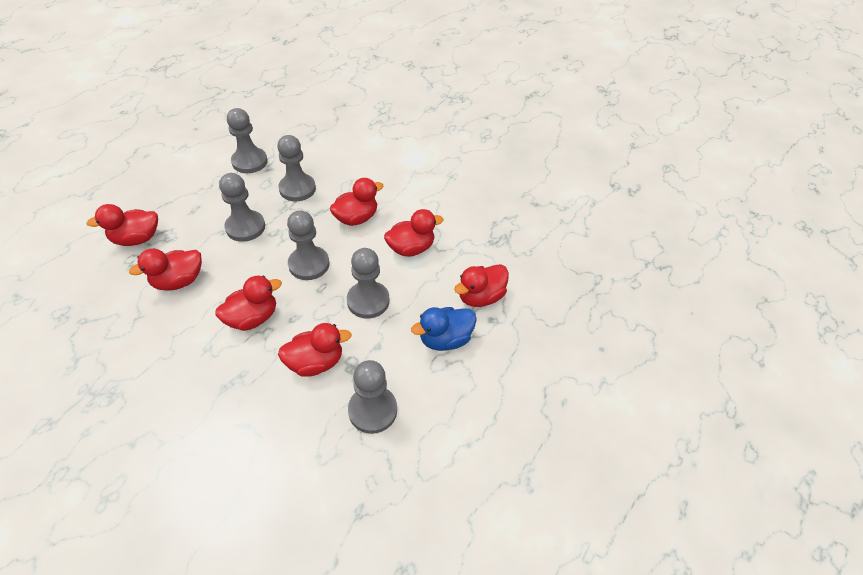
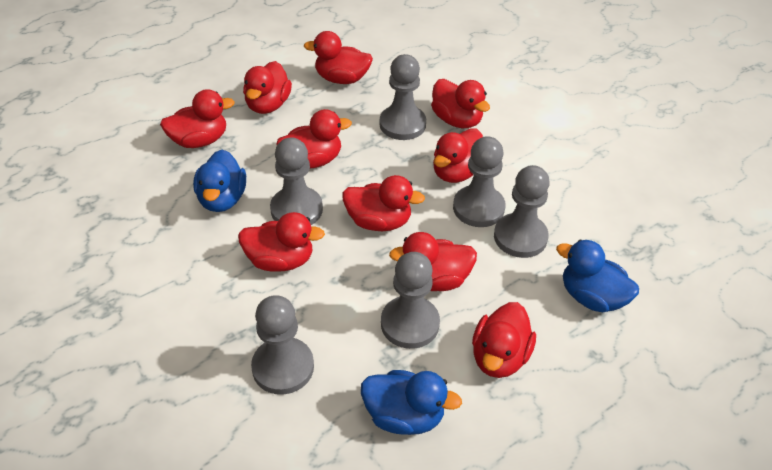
blue duck: [411,307,477,351] = 1 -> [193,150,246,212] [361,370,462,435] [556,240,639,312] = 3
red duck: [86,204,158,246] [129,249,202,291] [215,275,282,331] [278,323,352,376] [330,178,383,226] [384,209,444,257] [454,264,509,307] = 7 -> [160,89,235,148] [238,212,325,271] [243,61,292,114] [276,109,352,169] [304,31,373,84] [342,175,425,231] [389,232,477,291] [431,79,490,128] [433,128,483,183] [472,302,536,378] = 10

